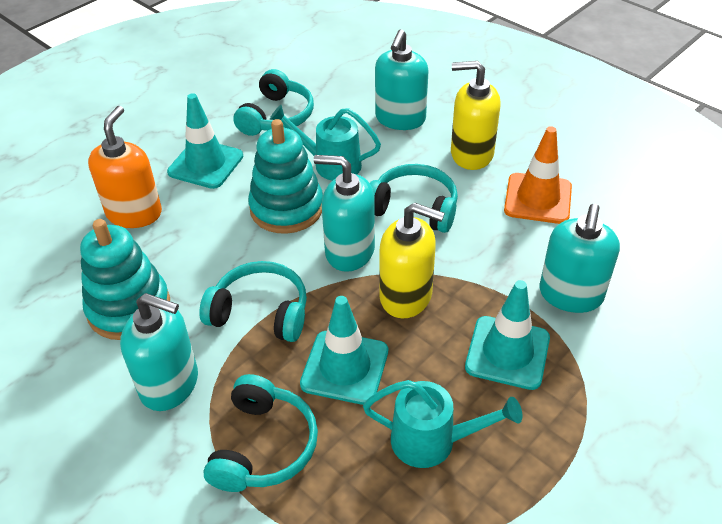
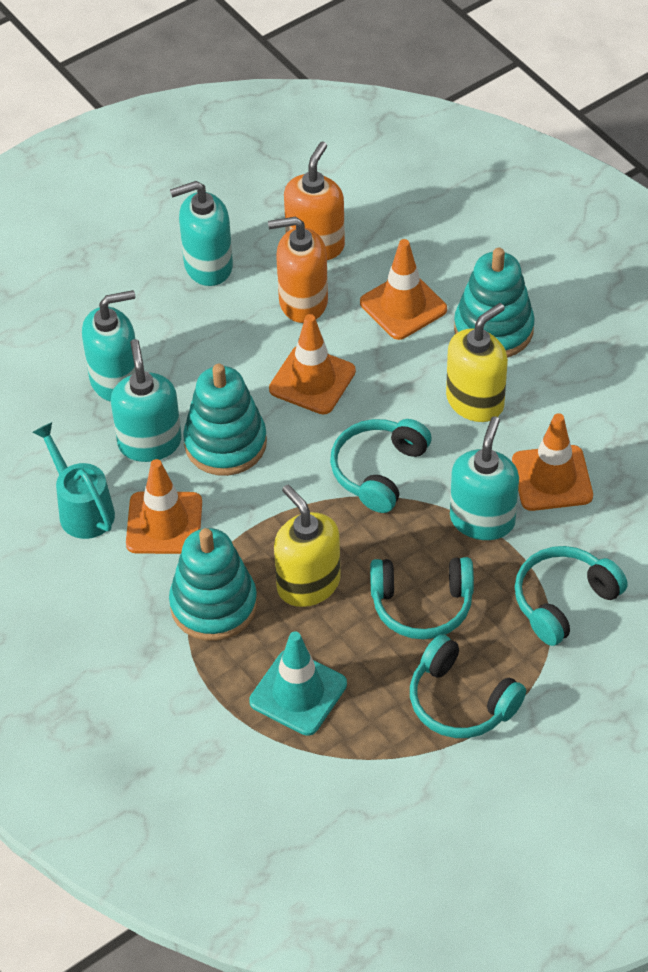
orange soap dispenser: [88,106,162,228] = 1 -> [268,217,328,323] [284,142,345,260] = 2
orange traffic cone: [504,126,572,224] = 1 -> [126,459,202,554] [269,314,356,414] [360,239,447,340] [512,413,593,511] = 4
turquoise stacking toy: [80,219,170,340] [248,119,323,234] = 2 -> [169,528,257,641] [183,364,267,476] [454,248,535,358] = 3
turquoise traffic cone: [167,93,244,189] [300,296,388,405] [465,280,550,390] = 3 -> [249,631,347,736] = 1
turquoise watering can: [270,105,381,181] [363,380,522,468] = 2 -> [32,422,115,539] = 1

